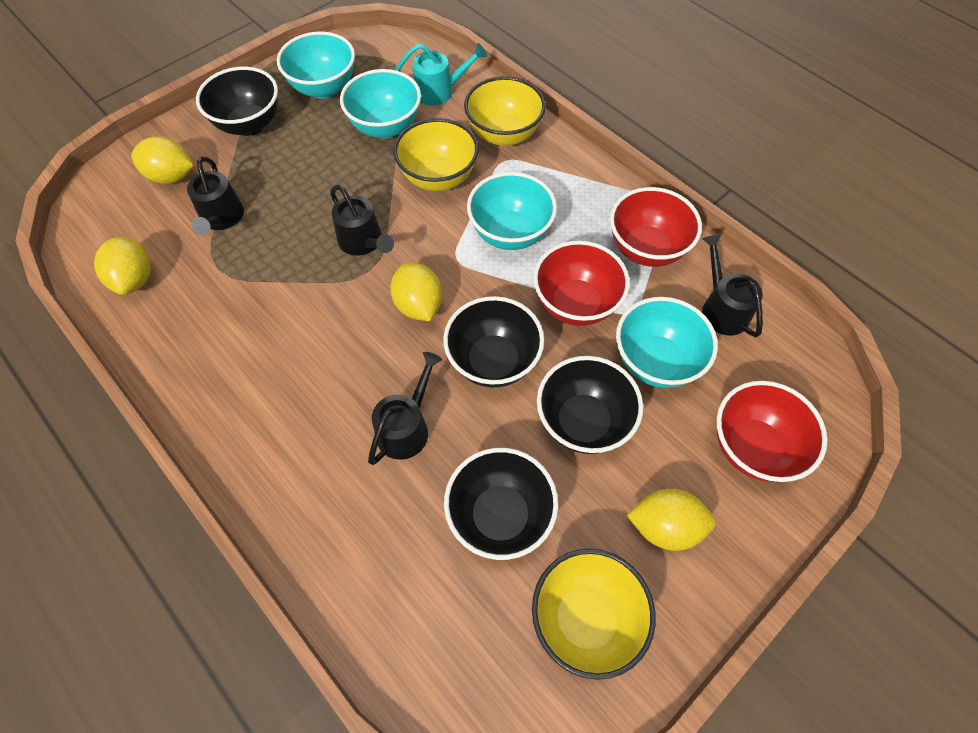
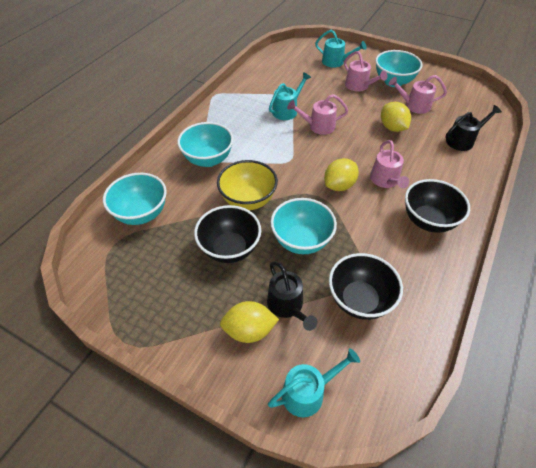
black bowl: [196,67,278,136] [443,296,544,387] [444,448,558,560] [537,356,643,454] = 4 -> [194,205,261,263] [329,253,403,320] [405,179,470,233] = 3
black watering can: [187,157,244,235] [330,185,394,256] [368,352,442,465] [702,234,763,337] = 4 -> [267,261,317,331] [445,105,502,151] = 2
pink watering can: none = 0 -> [287,94,348,135] [344,51,388,91] [370,140,409,188] [389,75,447,114] = 4
red bowl: [533,241,630,326] [610,187,702,267] [717,381,828,482] = 3 -> none = 0
turquoise watering can: [396,43,487,106] = 1 -> [268,348,360,417] [269,72,311,120] [315,30,367,68] = 3
yellow bowl: [393,118,479,191] [464,76,546,146] [532,549,656,680] = 3 -> [217,160,278,210] = 1
yellow lemon: [94,236,151,295] [131,136,194,184] [390,263,442,321] [627,489,716,551] = 4 -> [220,301,279,343] [324,158,359,191] [381,102,411,132] = 3

